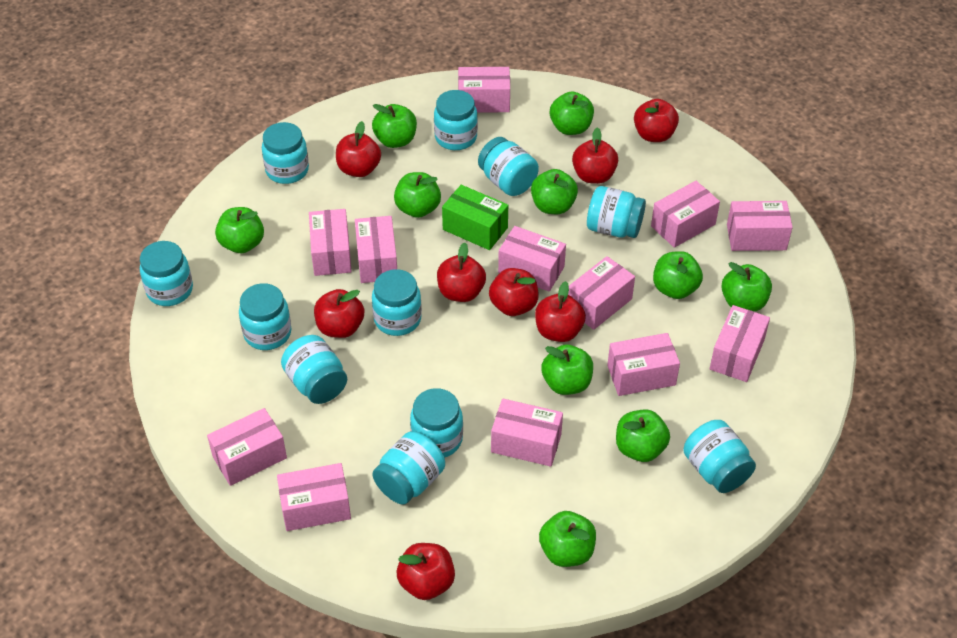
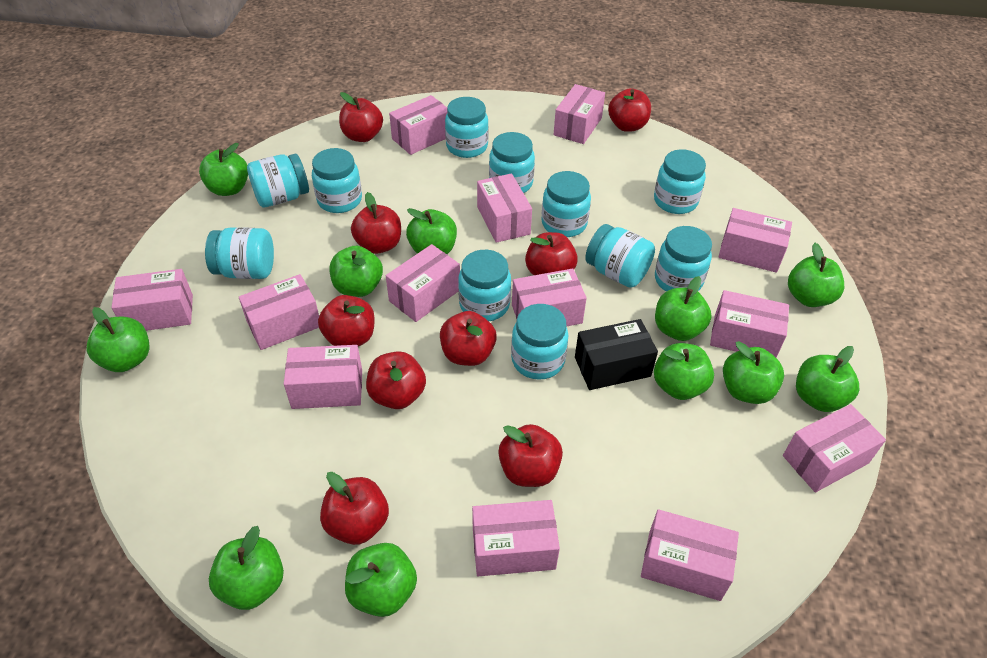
black box: none = 0 -> [575,319,658,390] = 1
green apple: [215,207,264,253] [372,104,417,148] [394,172,441,218] [531,169,578,214] [539,511,596,567] [541,344,593,395] [550,91,594,135] [616,410,670,462] [653,251,703,299] [721,262,772,312] = 10 -> [86,307,150,372] [199,143,248,196] [209,526,284,610] [330,246,383,297] [345,543,417,617] [406,208,457,254] [654,343,714,400] [655,276,712,341] [723,341,784,404] [788,243,844,307] [796,346,859,412] = 11
green box: [442,185,508,250] = 1 -> none = 0
pink box: [207,408,287,486] [277,463,351,531] [309,209,352,276] [355,216,397,283] [458,67,510,113] [491,399,563,467] [498,226,566,292] [568,256,635,330] [607,333,680,396] [651,181,720,248] [710,305,770,382] [727,201,793,251] = 12 -> [111,269,193,331] [239,274,319,350] [284,345,362,409] [386,244,460,322] [389,95,447,155] [472,500,560,576] [477,173,532,243] [512,268,587,326] [554,84,605,144] [641,509,739,601] [710,290,789,358] [718,208,792,273] [783,404,886,493] = 13
red apple: [314,289,364,338] [336,121,381,177] [397,543,455,600] [437,243,486,302] [489,268,539,316] [535,281,586,342] [572,127,618,184] [634,99,679,142] = 8 -> [318,295,375,346] [320,472,389,545] [339,92,383,142] [351,192,401,254] [366,351,426,409] [440,311,497,366] [498,424,563,487] [525,232,578,275] [608,88,651,132] = 9

